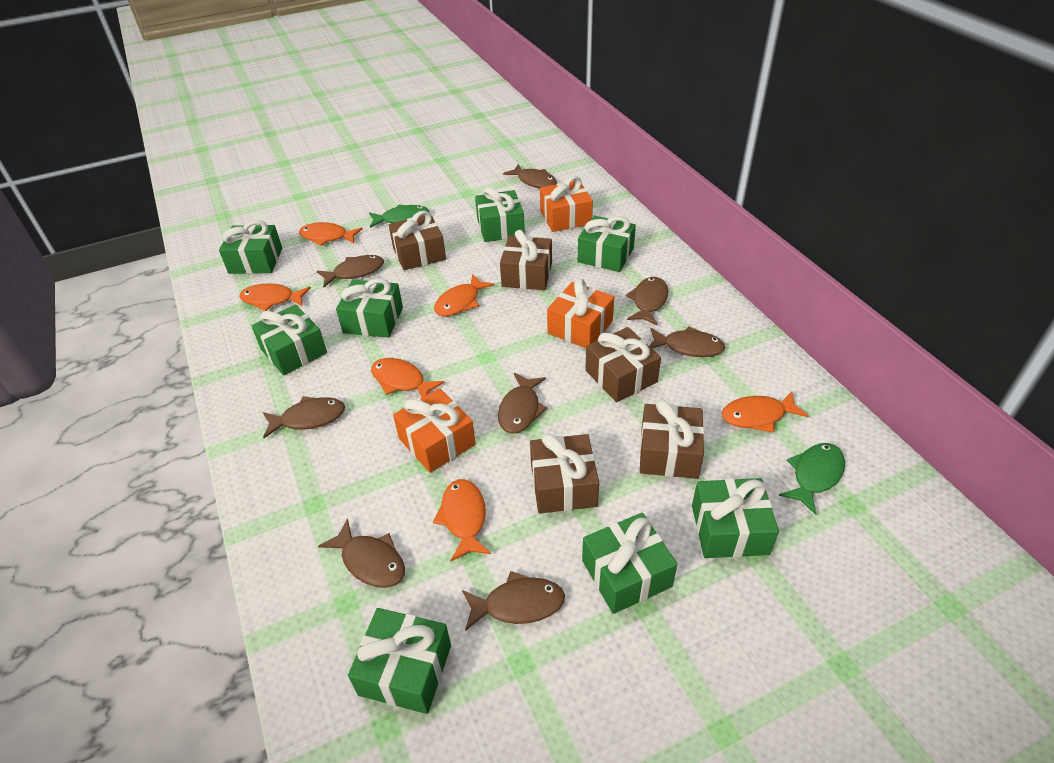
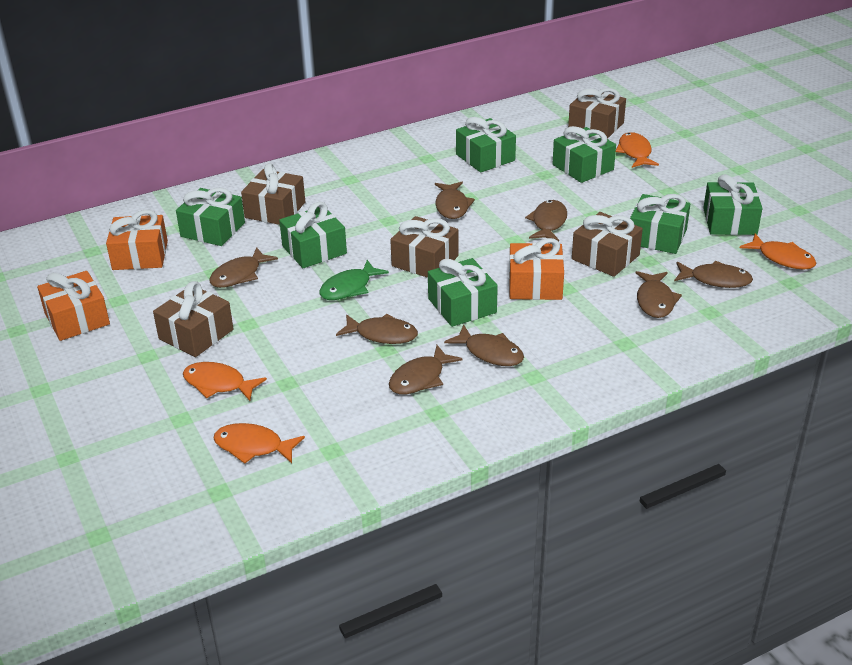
green fish: [369,204,430,228] [779,443,845,515] = 2 -> [319,260,389,300] = 1
green gift: [219,220,282,274] [251,304,327,375] [336,278,403,338] [348,608,451,714] [475,187,525,242] [578,215,636,272] [582,513,677,614] [692,478,779,558] = 8 -> [176,188,245,246] [279,201,347,268] [428,258,498,327] [456,117,516,172] [552,126,616,183] [630,194,690,254] [703,174,763,235] = 7
orange fish: [239,283,311,311] [299,222,363,246] [371,358,445,398] [433,479,491,561] [434,274,494,316] [722,392,809,433] = 6 -> [183,362,267,401] [213,423,305,464] [616,132,659,168] [740,233,816,270] = 4

